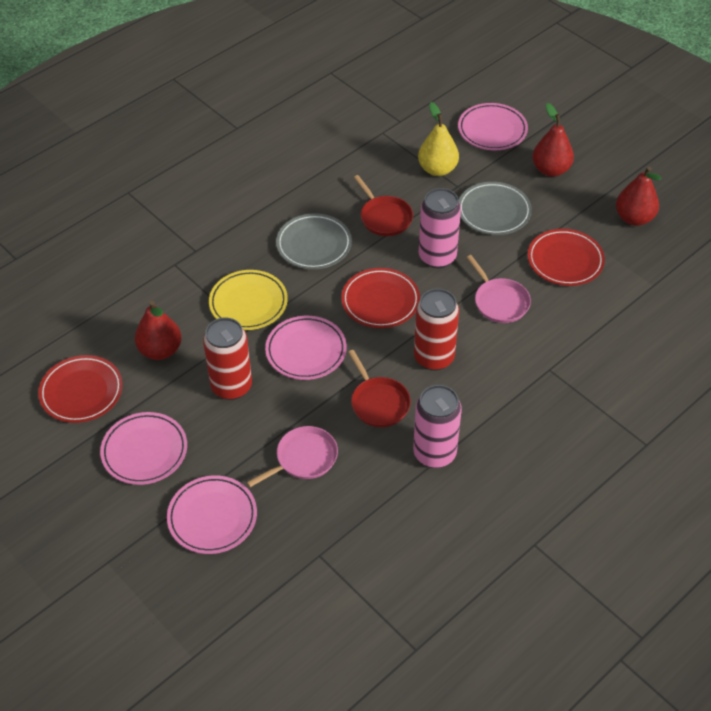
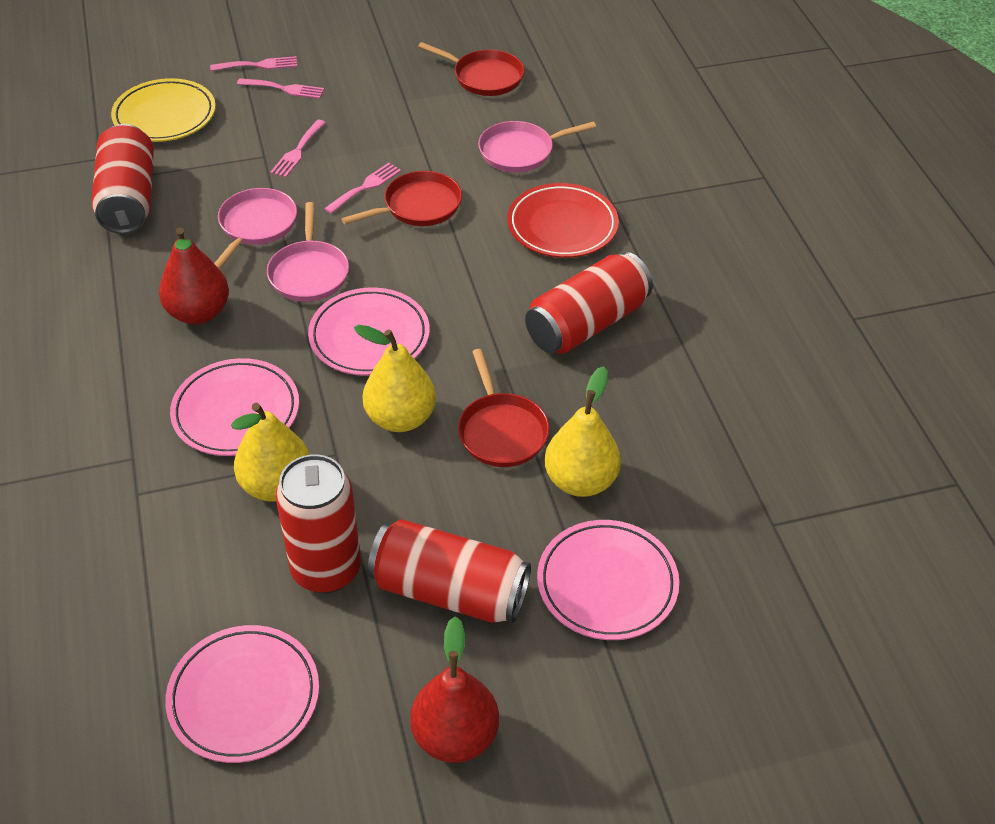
grey plate: [276,213,352,269] [458,182,532,235] = 2 -> none = 0
pink can: [413,385,462,468] [419,188,461,268] = 2 -> none = 0
pink fork: none = 0 -> [210,56,297,71] [237,78,324,99] [270,120,326,178] [324,163,401,214] = 4
pink pan: [246,426,338,487] [466,255,531,323] = 2 -> [214,188,297,269] [267,202,349,302] [478,121,596,172] = 3
red can: [203,317,252,400] [414,288,459,371] = 2 -> [91,124,154,234] [275,454,361,593] [368,519,531,623] [525,252,653,354] = 4
red pan: [348,350,411,427] [354,175,413,236] = 2 -> [341,171,462,226] [418,42,524,96] [458,349,549,467] = 3
red pear: [135,301,182,360] [532,103,574,177] [616,166,662,226] = 3 -> [159,227,229,324] [410,616,499,763] = 2
red plate: [38,355,123,423] [341,268,420,328] [528,229,605,286] = 3 -> [507,183,619,258] = 1
yellow pear: [418,102,459,176] = 1 -> [231,403,310,502] [354,325,436,432] [545,366,621,497] = 3

